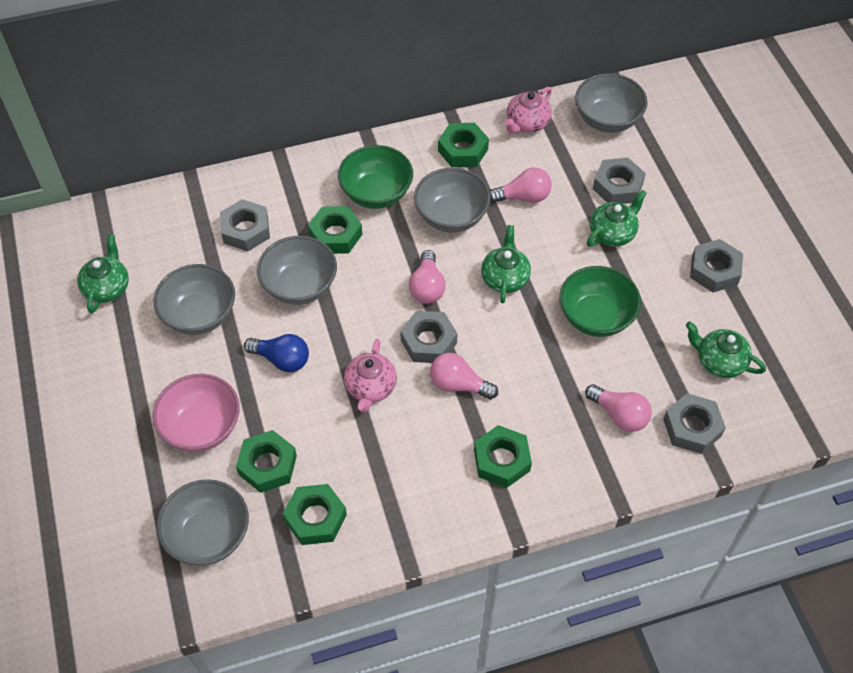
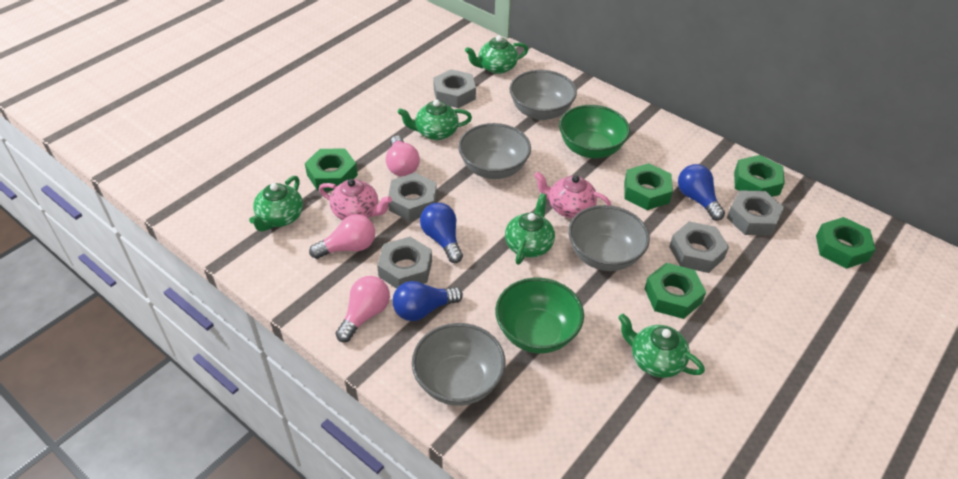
blue light bulb: [244,334,309,372] = 1 -> [392,281,463,321] [420,203,463,263] [678,164,725,221] = 3
green teapot: [77,235,129,313] [481,225,531,303] [587,189,647,247] [686,321,766,378] = 4 -> [249,176,303,232] [398,99,472,140] [465,35,529,74] [505,193,555,265] [618,314,705,378] = 5
grey bowl: [154,264,235,335] [157,479,249,566] [257,236,337,305] [414,168,491,233] [575,73,648,133] = 5 -> [412,323,505,406] [458,123,531,179] [509,70,577,120] [568,205,650,271] = 4
pink bowl: [152,374,240,452] = 1 -> none = 0
pink light bulb: [409,250,446,304] [430,353,498,399] [489,167,552,203] [585,384,652,432] = 4 -> [309,214,375,259] [335,276,390,342] [386,136,420,177] = 3

